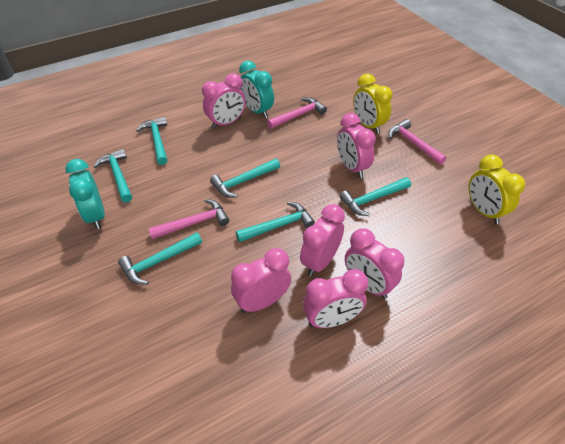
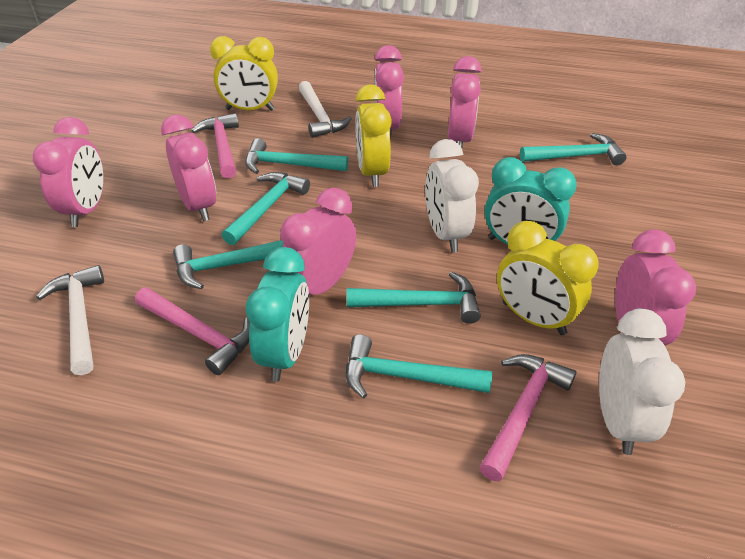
white clock: none = 0 -> [425,139,479,252] [599,309,685,455] = 2
white hammer: none = 0 -> [36,265,104,375] [298,81,352,138] = 2
yellow clock: [353,74,392,134] [468,154,525,224] = 2 -> [210,36,278,111] [355,84,392,187] [497,221,599,335] = 3

